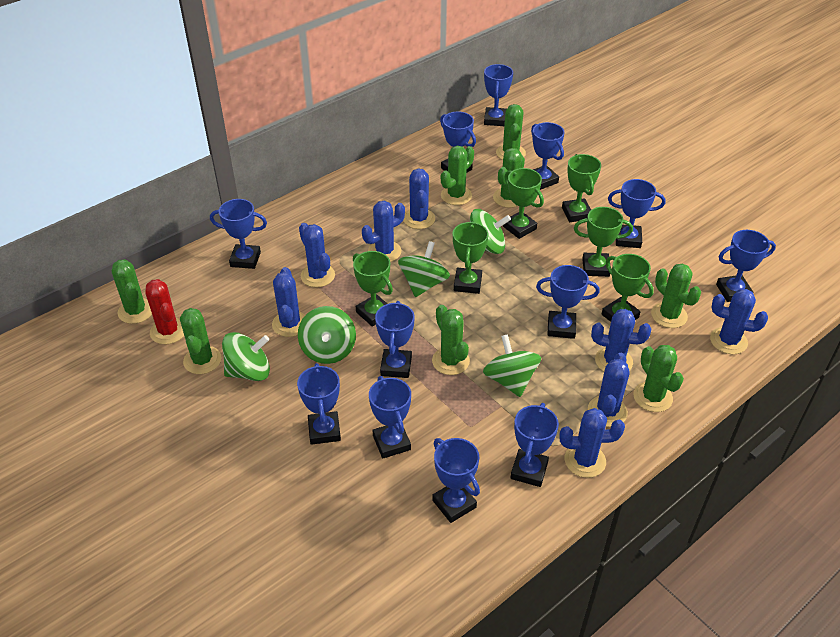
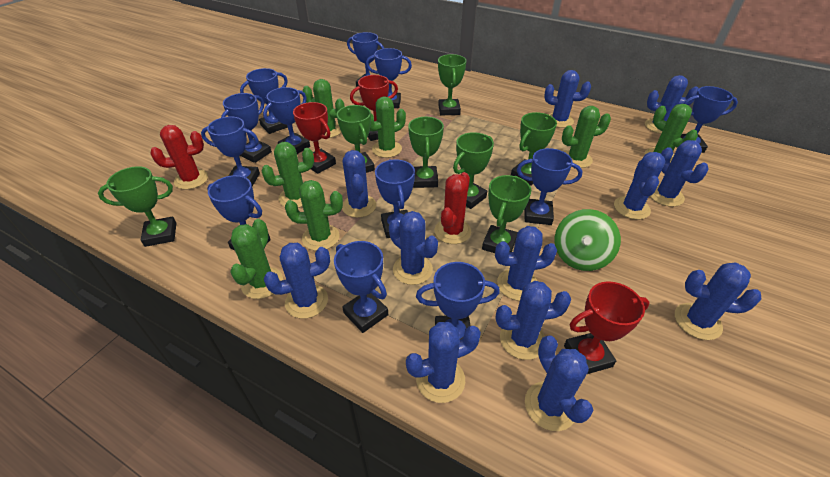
blue cactus: [272,267,305,337] [299,223,335,287] [362,201,405,262] [403,168,435,229] [559,408,625,478] [588,353,630,427] [591,309,651,372] [710,289,768,354] = 8 -> [264,243,330,319] [342,150,376,218] [389,211,438,285] [406,322,481,403] [495,226,557,301] [495,281,571,360] [525,335,593,431] [544,70,591,128] [614,152,665,220] [645,75,699,134] [650,140,709,207] [675,262,762,340] = 12
green cactus: [112,259,152,324] [180,308,221,374] [432,305,470,375] [441,146,474,205] [493,148,525,208] [496,104,526,160] [633,345,684,412] [651,263,701,328] = 8 -> [230,219,283,299] [261,142,314,208] [285,180,343,251] [302,79,345,138] [370,96,406,158] [562,106,611,168] [645,104,698,162] = 7
green spinning top: [222,332,270,381] [298,306,356,364] [398,241,450,297] [470,209,511,254] [483,334,541,397] = 5 -> [555,209,621,271] = 1
green trophy: [353,251,393,327] [453,221,488,294] [503,168,544,239] [562,154,601,222] [574,207,633,277] [602,254,654,322] = 6 -> [98,166,176,247] [337,105,375,173] [408,117,444,188] [438,54,466,115] [453,132,494,209] [482,175,531,253] [511,112,557,186] = 7
red cactus: [145,279,184,344] = 1 -> [150,125,208,190] [435,172,471,244] = 2
red trophy: none = 0 -> [293,102,336,174] [350,75,398,141] [564,281,650,374] = 3

